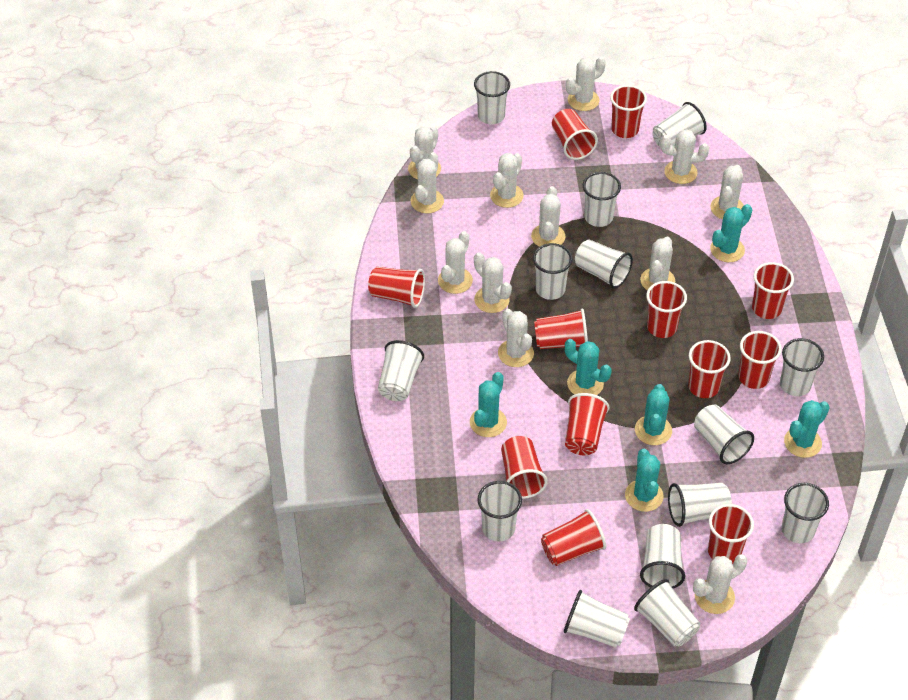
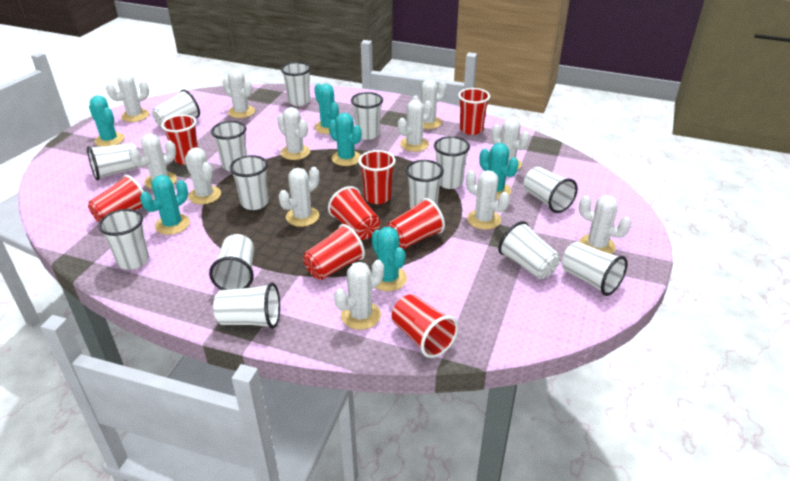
red cup: [368,267,425,308] [501,436,548,499] [534,309,588,349] [541,509,606,566] [552,109,598,160] [565,393,609,455] [610,85,647,138] [646,281,687,338] [688,340,731,398] [708,504,754,564] [738,331,782,389] [752,262,794,319] = 12 -> [88,175,144,222] [161,115,198,165] [303,224,365,280] [328,186,380,240] [358,150,396,204] [387,198,445,249] [392,294,458,358] [458,88,490,135] = 8

